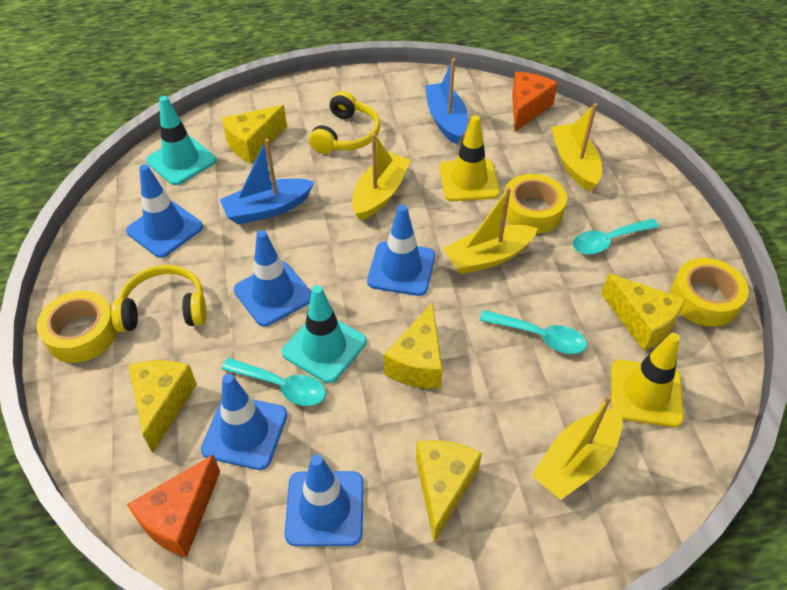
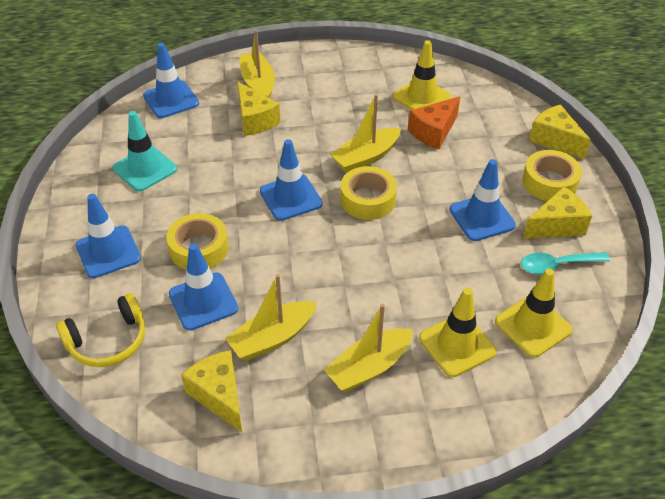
blue boat: [220,139,314,224] [425,58,468,144] = 2 -> none = 0
orange cheese: [127,455,220,557] [512,72,558,132] = 2 -> [408,96,460,149] = 1
turquoise spoon: [221,358,326,406] [479,310,587,354] [573,218,659,255] = 3 -> [521,252,610,274] = 1
turquoise traffic cone: [146,96,216,185] [282,285,366,383] = 2 -> [113,111,177,192] = 1
yellow cheese: [128,360,197,453] [221,105,287,163] [384,302,443,388] [416,440,482,543] [602,274,686,351] = 5 -> [181,350,242,432] [237,82,280,136] [523,186,592,239] [529,104,591,159] = 4
yellow headphones: [111,265,206,332] [309,91,380,154] = 2 -> [56,293,145,367] = 1
yellow traffic cone: [439,115,500,201] [611,333,684,427] = 2 -> [393,40,452,110] [419,288,497,377] [495,268,573,357] = 3

